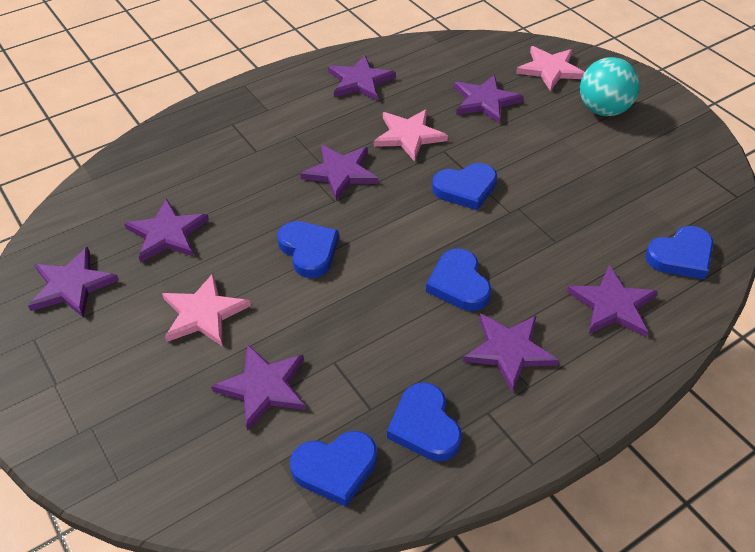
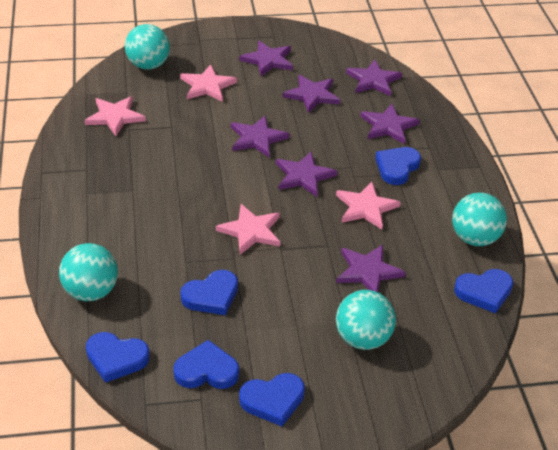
pink star: [162,273,251,347] [374,109,448,162] [516,46,585,91] = 3 -> [84,96,146,136] [180,65,237,102] [216,204,280,255] [336,182,401,230] = 4
purple star: [28,247,119,318] [124,199,209,263] [211,344,306,431] [300,145,378,201] [328,55,396,101] [454,75,523,124] [463,313,559,392] [567,265,658,337] = 8 -> [231,115,290,157] [239,41,293,76] [276,151,337,197] [283,75,340,113] [336,245,406,292] [346,60,402,96] [360,104,420,144] = 7
turquoise ball: [580,57,640,116] = 1 -> [59,243,118,301] [125,24,170,70] [336,290,396,350] [452,192,507,246] = 4

